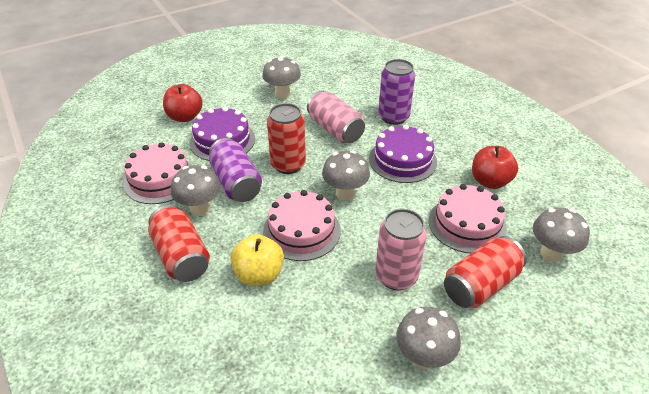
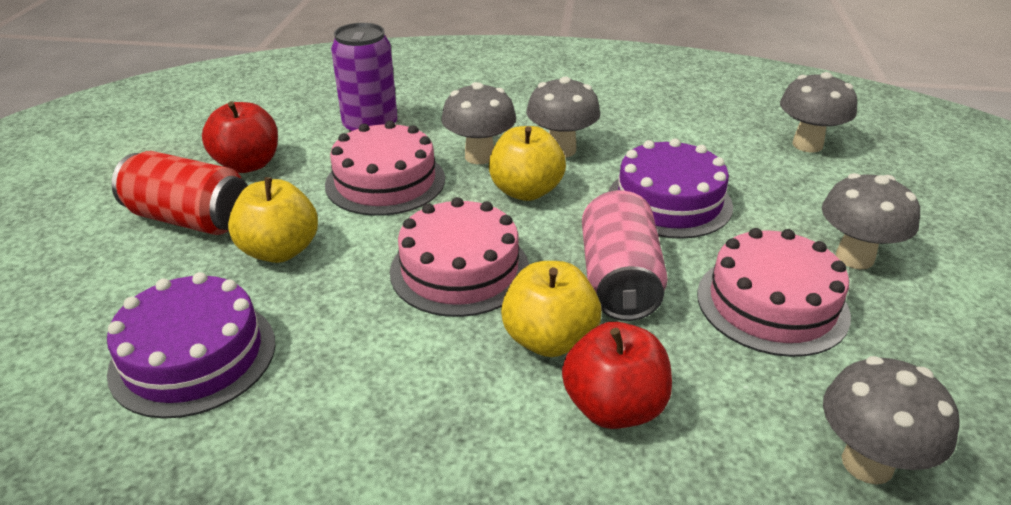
pink can: [307,91,365,143] [375,209,427,290] = 2 -> [582,190,668,321] = 1
purple can: [209,138,262,202] [378,59,415,125] = 2 -> [331,23,397,132] = 1
red can: [148,205,210,282] [267,103,306,174] [444,236,527,308] = 3 -> [112,151,248,235] = 1
yellow apple: [231,234,284,286] = 1 -> [228,177,318,263] [489,126,566,201] [501,261,602,357] = 3

